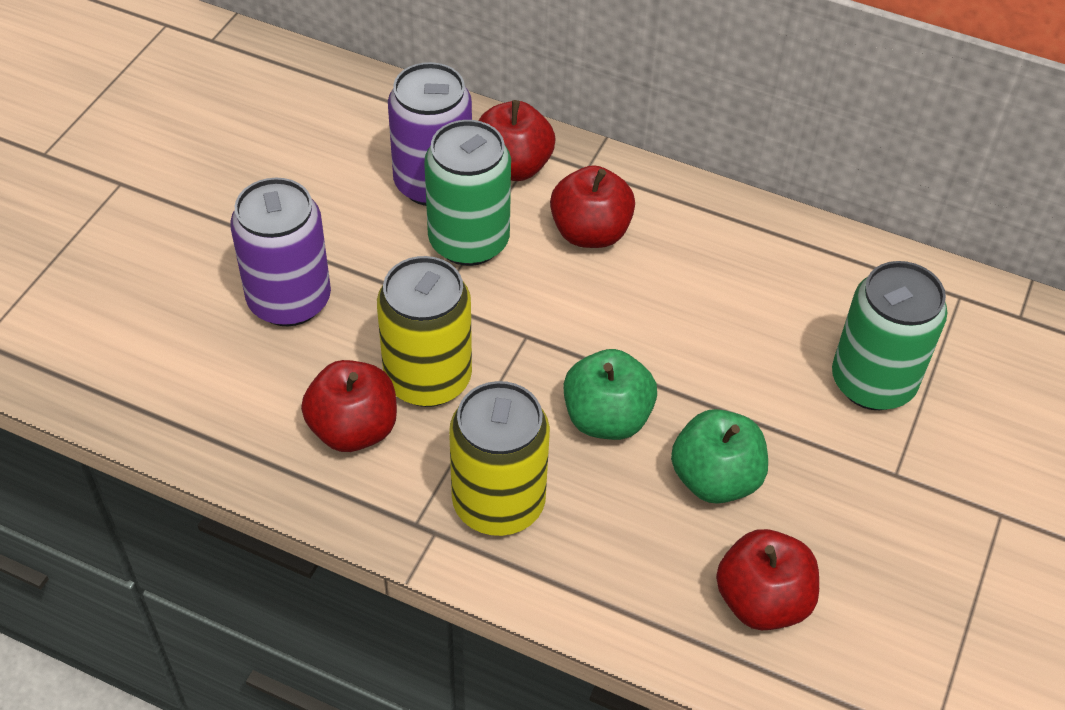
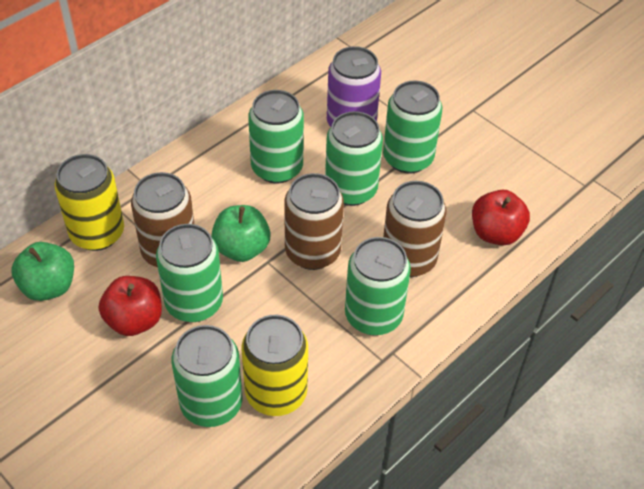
brown can: none = 0 -> [131,172,194,267] [284,173,344,270] [383,181,446,277] = 3
green can: [424,120,511,266] [832,261,948,410] = 2 -> [156,224,223,322] [171,325,243,427] [248,90,304,183] [325,111,383,206] [345,237,411,335] [383,80,442,174] = 6
purple can: [230,178,331,326] [388,62,472,206] = 2 -> [327,46,381,127] = 1
red apple: [301,360,397,452] [479,100,556,181] [550,165,635,248] [716,529,819,630] = 4 -> [99,276,162,336] [472,190,530,245] = 2

